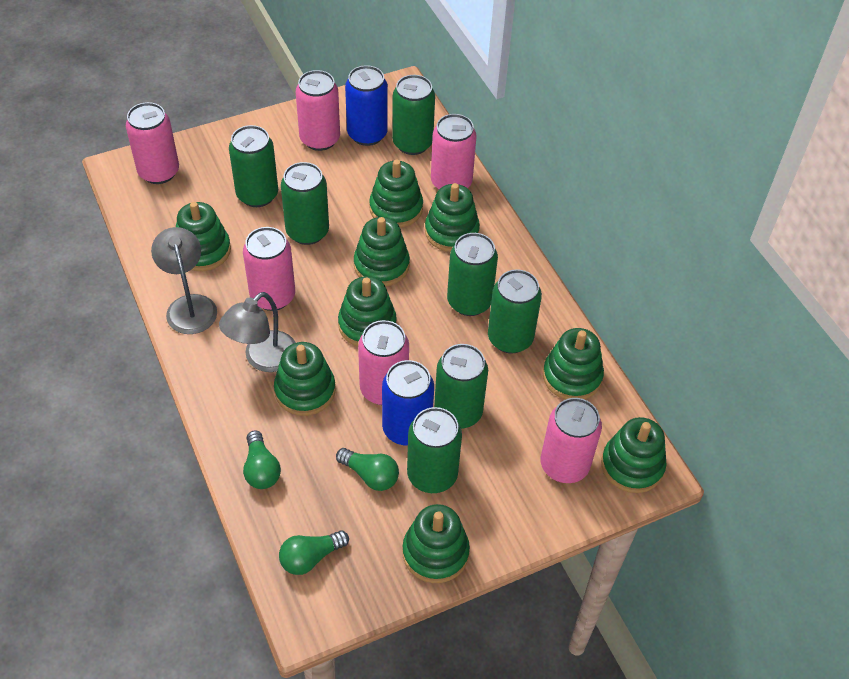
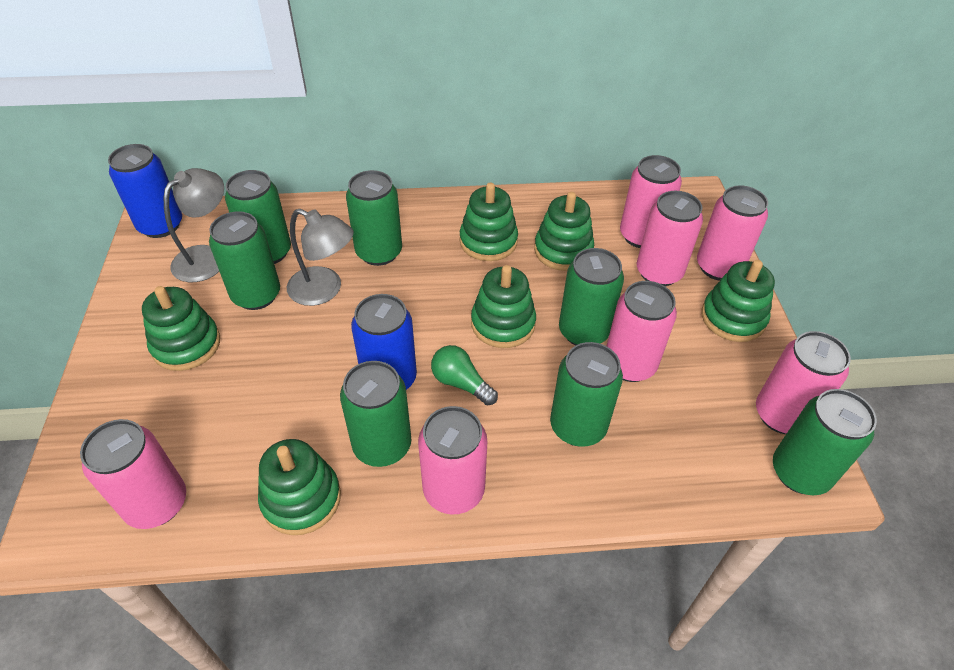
green light bulb: [243,430,281,489] [279,531,349,575] [336,448,399,491] = 3 -> [431,345,498,405] = 1
green stacking toy: [176,202,231,271] [274,342,335,416] [338,276,397,346] [354,217,410,286] [369,159,423,228] [402,504,470,583] [425,183,480,252] [543,328,604,400] [601,417,667,493] = 9 -> [142,286,220,371] [258,439,341,535] [460,183,518,261] [471,265,536,348] [534,192,594,271] [701,260,775,342] = 6
pink can: [126,102,179,184] [243,227,295,311] [296,70,340,151] [358,320,409,405] [431,114,477,190] [541,398,602,483] = 6 -> [80,419,186,529] [418,406,487,515] [607,281,677,382] [620,155,682,248] [637,191,703,286] [697,186,768,281] [756,331,851,434] = 7

